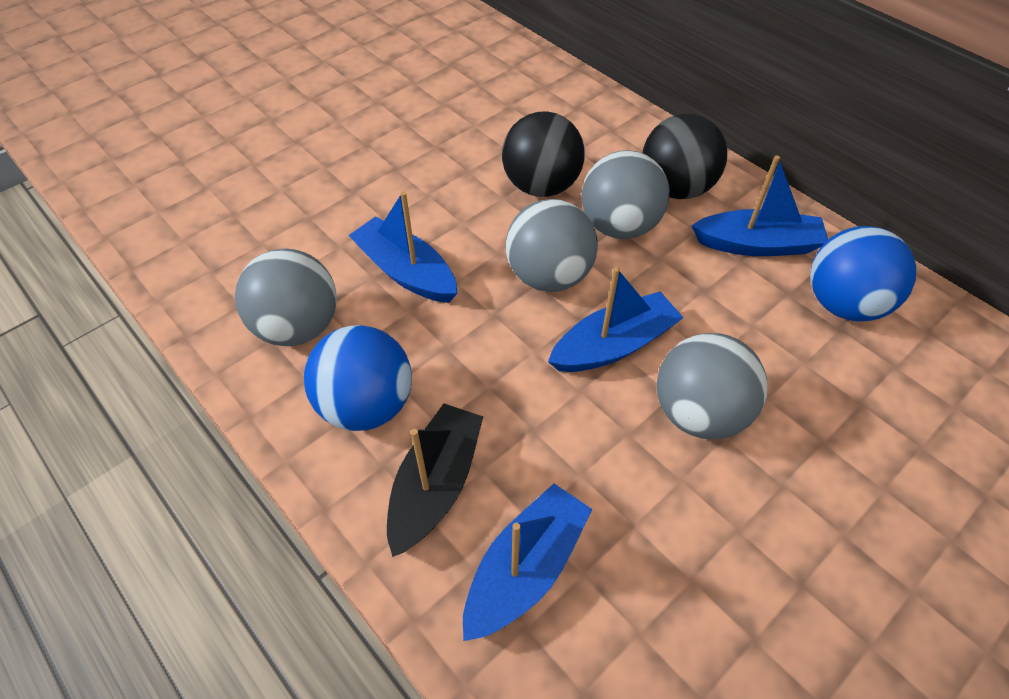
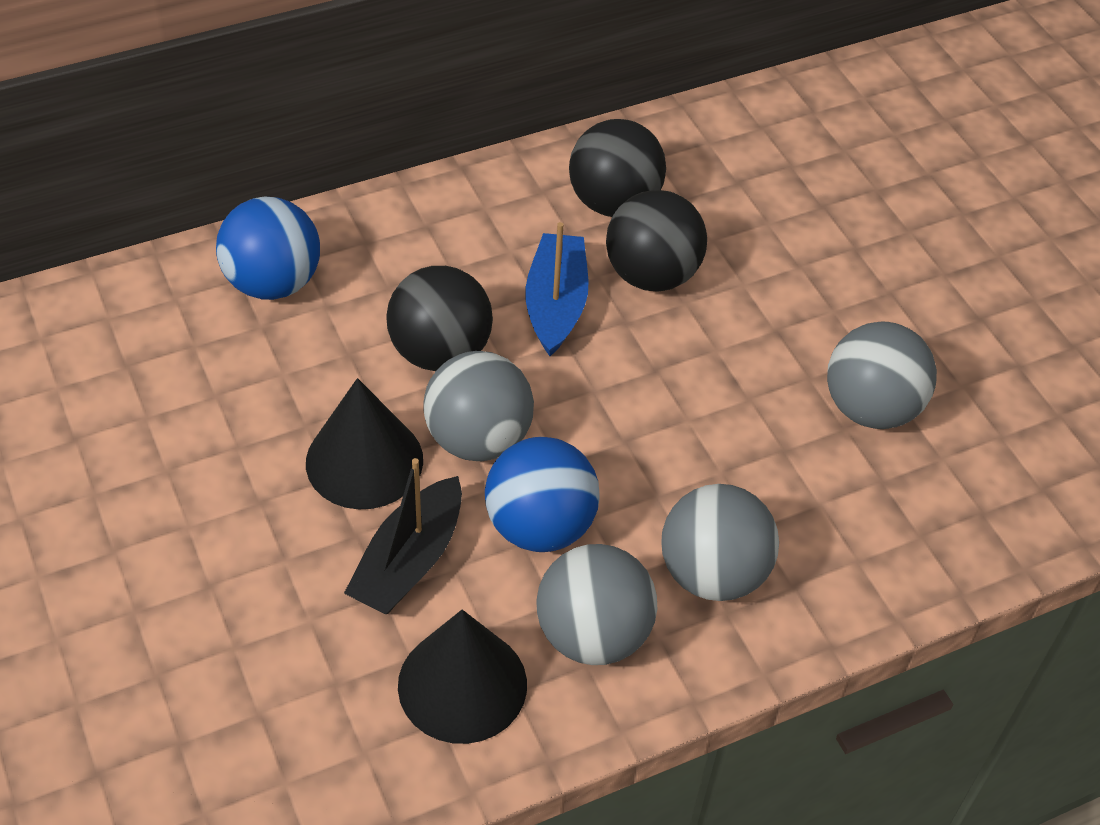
black ball: [502,111,585,197] [643,114,727,199] = 2 -> [386,266,493,371] [569,119,666,217] [606,190,707,292] = 3
black cone: none = 0 -> [306,378,423,509] [398,610,527,744] = 2
blue boat: [349,191,458,303] [463,483,592,641] [548,267,684,372] [691,155,828,256] = 4 -> [525,222,589,356] = 1

